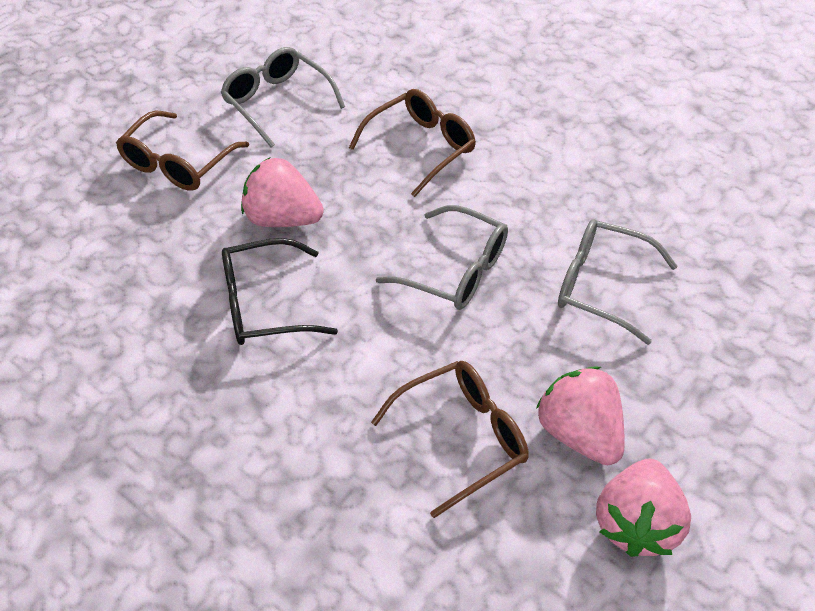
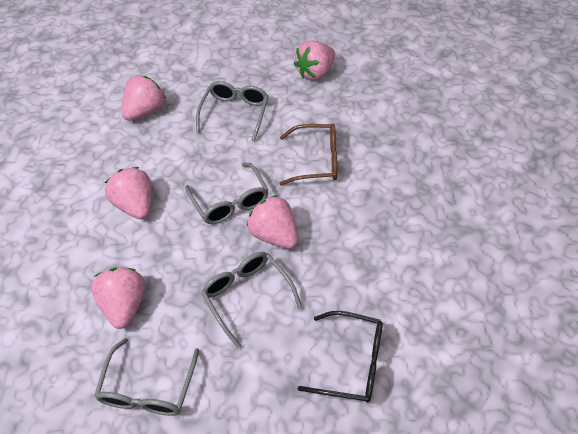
brown glasses: [116,111,249,191] [349,89,476,197] [371,361,529,518] = 3 -> [279,124,337,185] = 1
grey glasses: [220,47,345,148] [376,205,508,310] [558,219,677,345] = 3 -> [94,338,199,416] [186,162,269,224] [196,81,268,142] [201,252,302,348] = 4
pink strawberry: [241,157,324,227] [536,366,625,465] [596,459,691,557] = 3 -> [91,267,145,329] [105,167,151,219] [121,75,166,121] [247,195,298,249] [294,41,335,81] = 5

